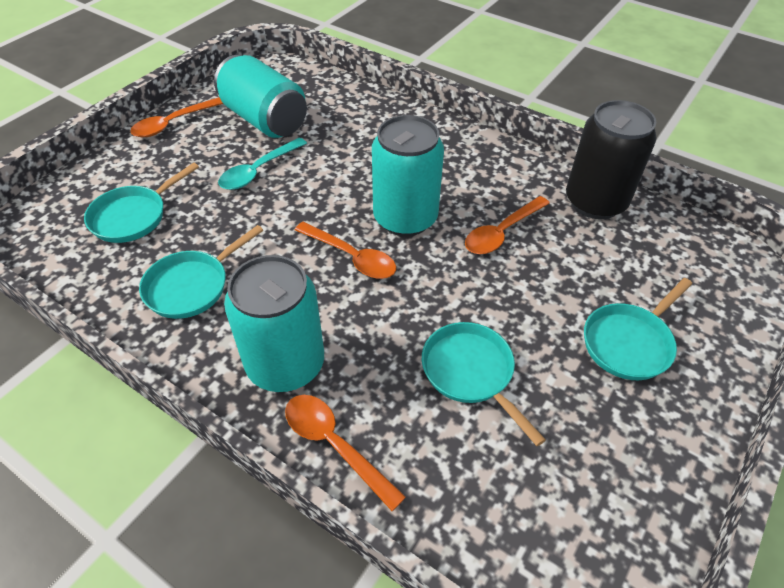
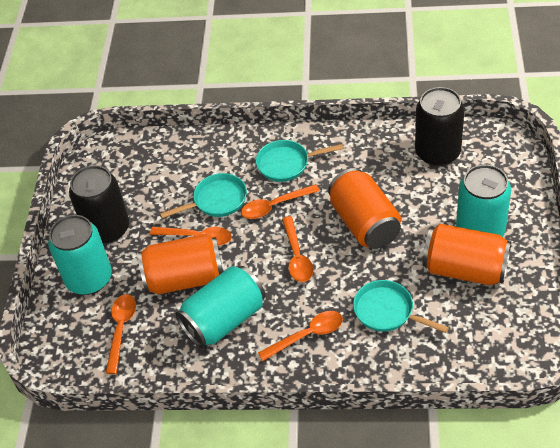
black can: [566,100,657,219] = 1 -> [69,165,129,244] [415,87,464,166] = 2
orange can: none = 0 -> [138,234,223,294] [328,168,401,249] [423,224,512,285] = 3
orange spoon: [130,97,223,137] [285,395,406,511] [295,222,396,279] [465,196,550,254] = 4 -> [106,294,136,374] [150,227,232,246] [241,184,320,219] [258,311,343,361] [282,216,313,282] = 5
turquoise pan: [84,163,199,243] [139,225,263,319] [422,322,546,446] [584,278,692,380] = 4 -> [160,173,247,218] [256,140,343,182] [353,280,449,333] = 3
turquoise spoon: [218,138,307,190] = 1 -> none = 0

